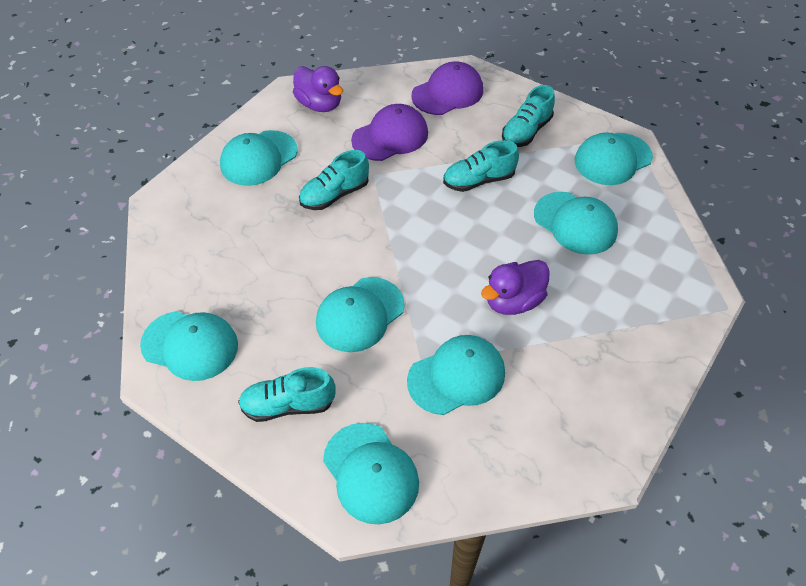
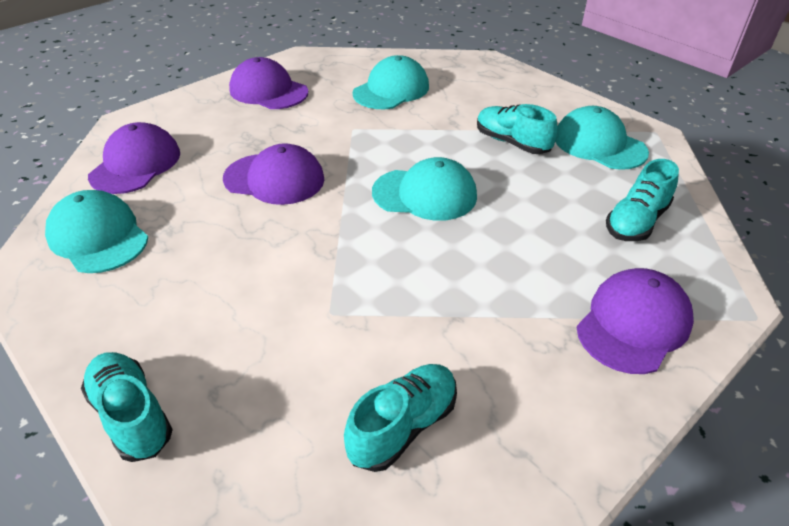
purple cap: [351,104,428,161] [411,61,483,115] = 2 -> [88,122,180,194] [223,143,324,205] [229,57,308,109] [576,268,694,374] = 4
purple duck: [293,66,343,112] [481,260,550,315] = 2 -> none = 0
turquoise cap: [140,311,238,381] [220,130,298,186] [316,277,405,352] [323,423,419,524] [407,335,505,415] [534,192,618,255] [575,132,653,185] = 7 -> [45,190,148,273] [352,55,429,109] [372,157,477,221] [555,106,649,170] = 4

